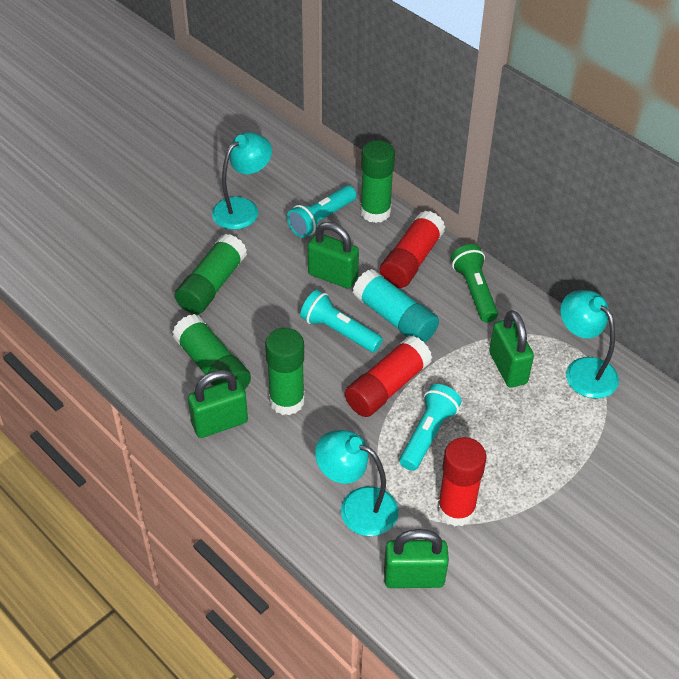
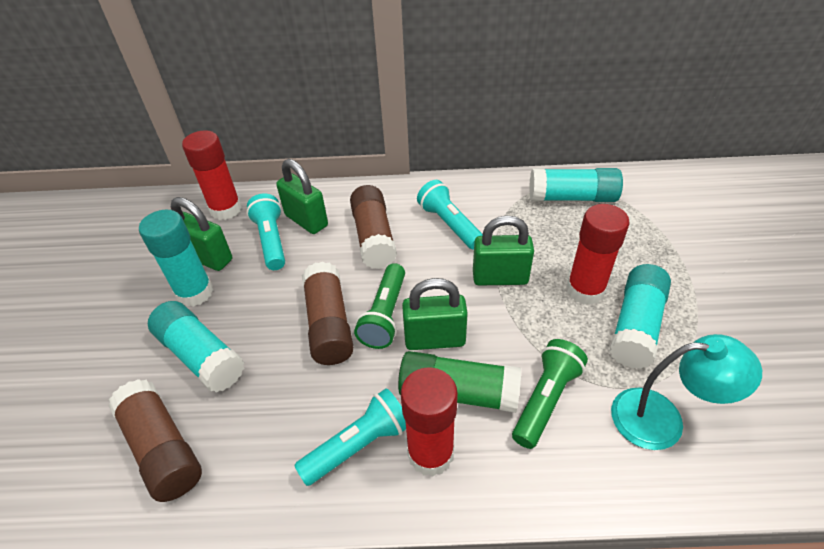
brown glue stick: none = 0 -> [108,379,202,502] [302,262,354,365] [350,185,397,269] = 3
green flashlight: [451,244,498,322] = 1 -> [354,263,405,349] [512,339,588,449] = 2
green glue stick: [172,314,251,390] [175,234,247,314] [265,328,305,415] [360,140,395,223] = 4 -> [398,351,521,413] = 1
turquoise glue stick: [353,269,439,343] = 1 -> [139,210,213,307] [148,301,244,392] [529,168,623,202] [609,264,671,369] = 4
turquoise lamp: [212,132,272,230] [315,430,398,536] [560,290,619,398] = 3 -> [611,334,762,450] = 1

